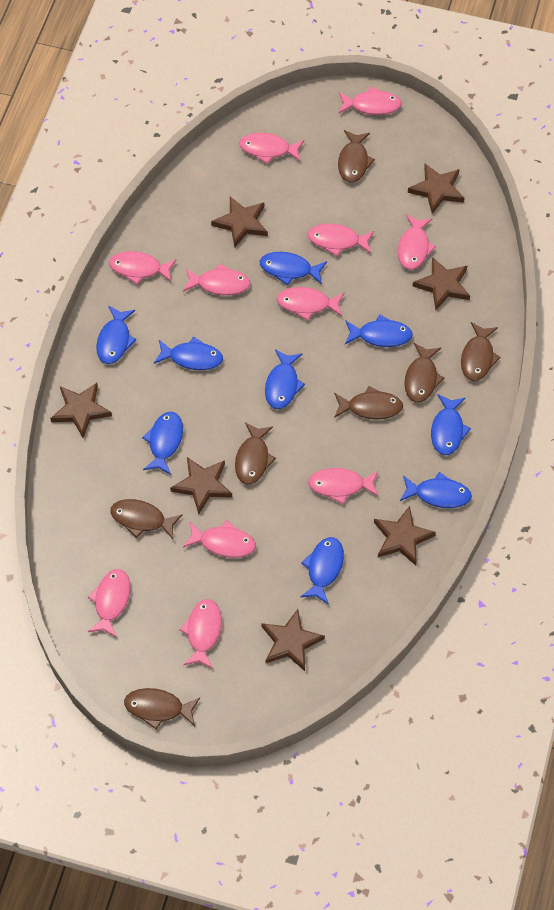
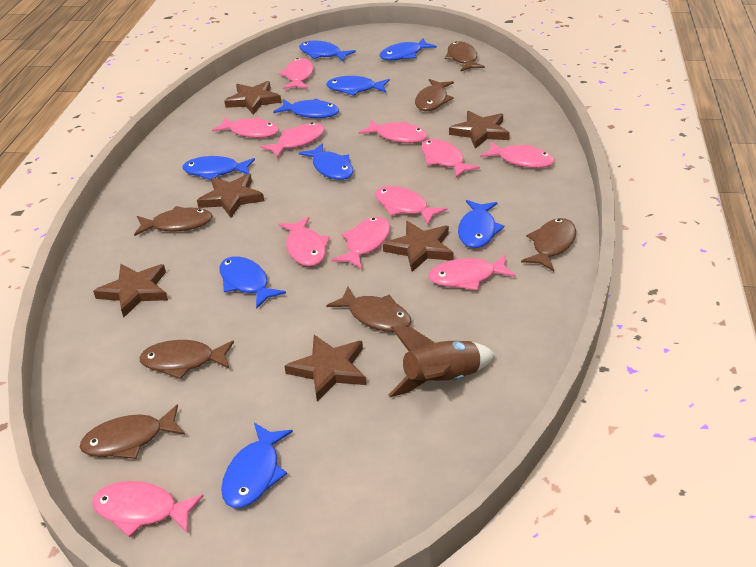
brown rocket: none = 0 -> [389,326,494,397] = 1
brown star: [50,383,112,438] [170,457,232,514] [211,197,268,247] [262,609,325,671] [374,506,436,566] [408,164,465,214] [413,257,470,310] = 7 -> [93,264,168,318] [197,174,264,218] [224,81,282,115] [285,335,366,401] [383,221,454,272] [449,111,510,149] = 6

